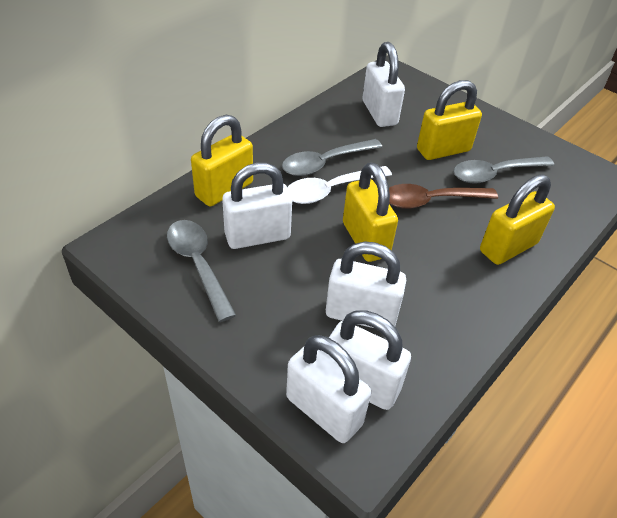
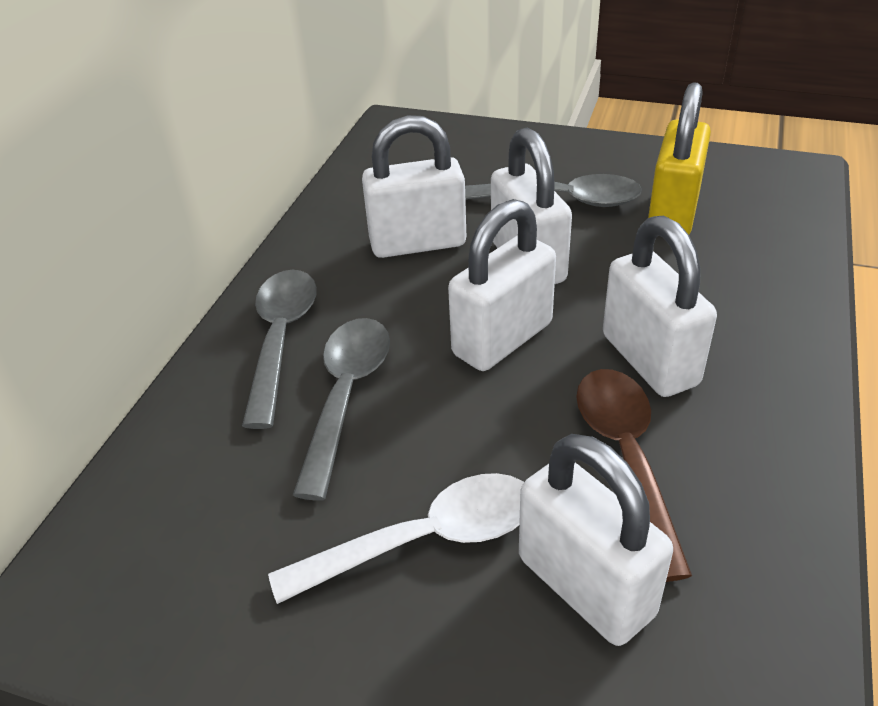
yellow padlock: [191,115,253,207] [343,163,398,262] [417,80,482,160] [480,174,555,265] = 4 -> [648,82,711,234] = 1

